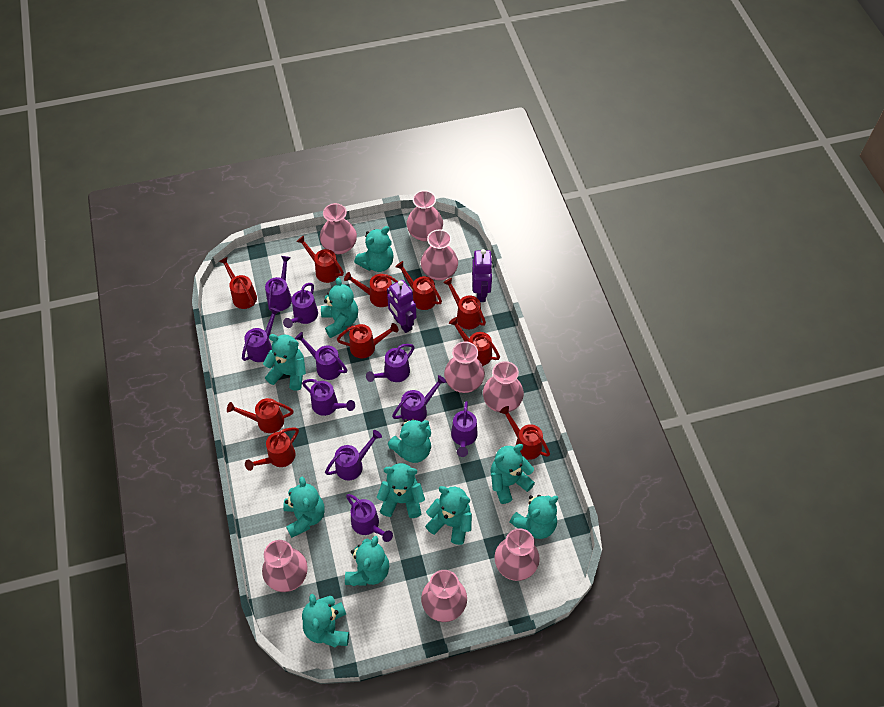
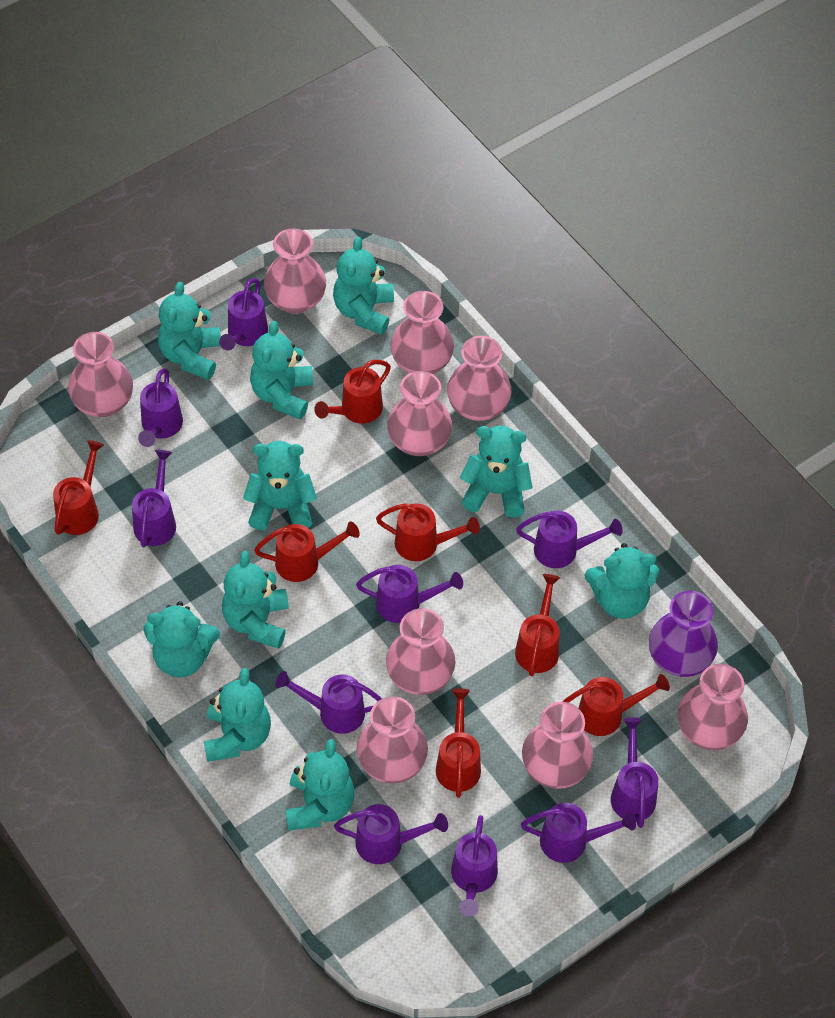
pink vase: [262,540,308,592] [320,203,357,254] [407,190,443,241] [421,229,458,281] [421,570,467,622] [444,341,485,393] [483,361,524,412] [494,528,540,581] = 8 -> [68,332,133,417] [264,228,326,314] [357,696,428,784] [386,608,456,695] [387,371,452,456] [390,291,454,374] [447,336,511,421] [522,702,593,789] [678,664,748,750] = 9
purple robot: [387,280,416,333] [472,249,493,302] = 2 -> none = 0
purple vase: none = 0 -> [649,591,718,677] = 1
red watering can: [219,257,257,309] [227,398,293,433] [245,428,299,471] [296,235,344,283] [337,323,398,358] [344,272,398,307] [395,261,442,310] [443,278,486,329] [449,317,500,366] [500,406,550,460] = 10 -> [53,440,104,535] [254,522,360,582] [314,360,391,424] [376,503,480,561] [436,689,481,798] [515,574,560,676] [563,674,670,736] = 7
turquoise teddy bear: [263,334,306,391] [283,476,325,538] [302,594,349,647] [321,277,358,338] [345,536,389,586] [354,226,394,272] [377,463,425,518] [388,419,431,463] [425,486,472,545] [490,444,535,504] [509,495,558,539] = 11 -> [143,601,220,678] [158,282,221,380] [204,668,271,762] [222,551,289,649] [243,441,317,530] [250,321,313,420] [285,739,354,831] [333,237,394,335] [460,426,532,518] [585,543,659,619] = 10

